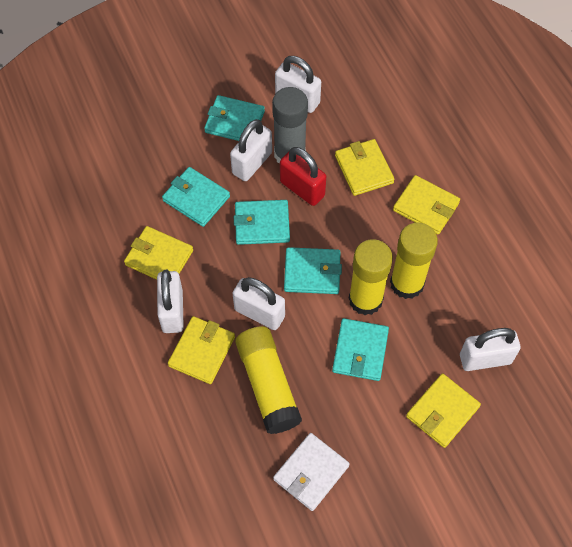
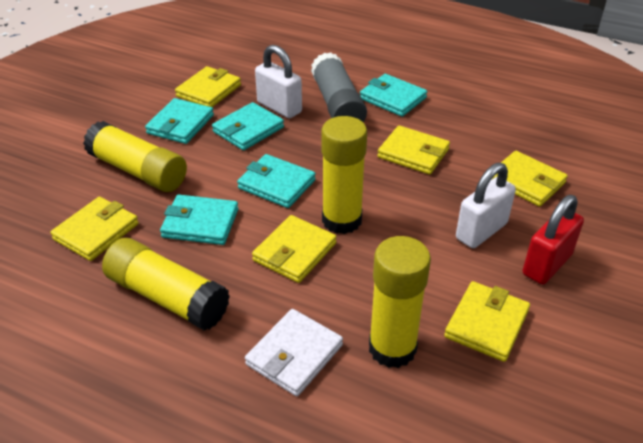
white padlock: [157,270,184,333] [230,119,272,181] [233,277,285,330] [275,56,321,113] [460,328,521,371] = 5 -> [255,45,302,118] [456,163,516,248] = 2
yellow glue stick: [235,326,302,434] [348,239,393,315] [390,222,438,299] = 3 -> [83,121,187,192] [102,238,230,331] [321,116,367,234] [369,236,431,368] = 4
yellow wallet: [124,226,193,280] [168,316,235,384] [335,139,394,196] [393,175,460,235] [406,373,481,448] = 5 -> [50,197,139,261] [175,66,241,107] [252,215,336,283] [377,125,450,174] [444,281,530,362] [491,151,568,207] = 6

